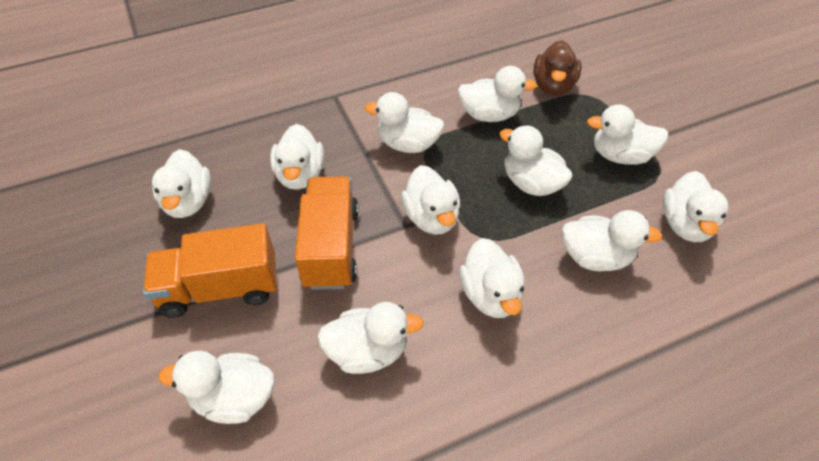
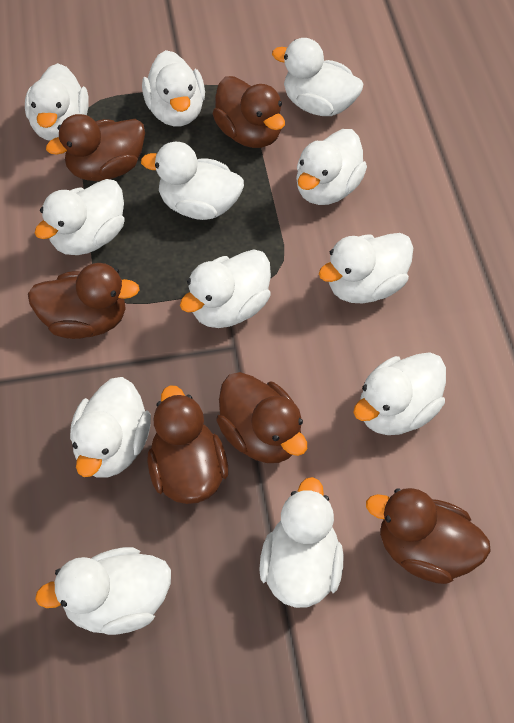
brown duck: [533,40,581,96] = 1 -> [28,263,140,339] [46,114,145,181] [147,385,228,504] [212,76,285,148] [216,372,307,463] [366,488,491,584] = 6
orange truck: [143,223,277,318] [295,176,359,290] = 2 -> none = 0

